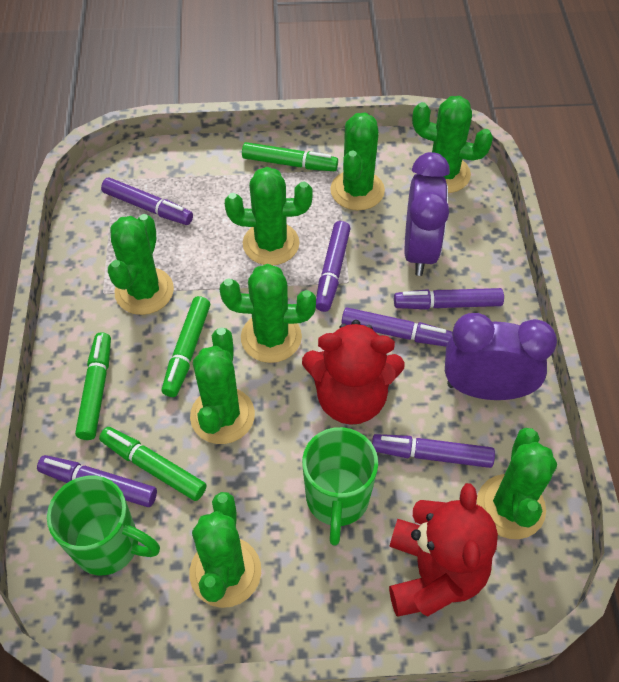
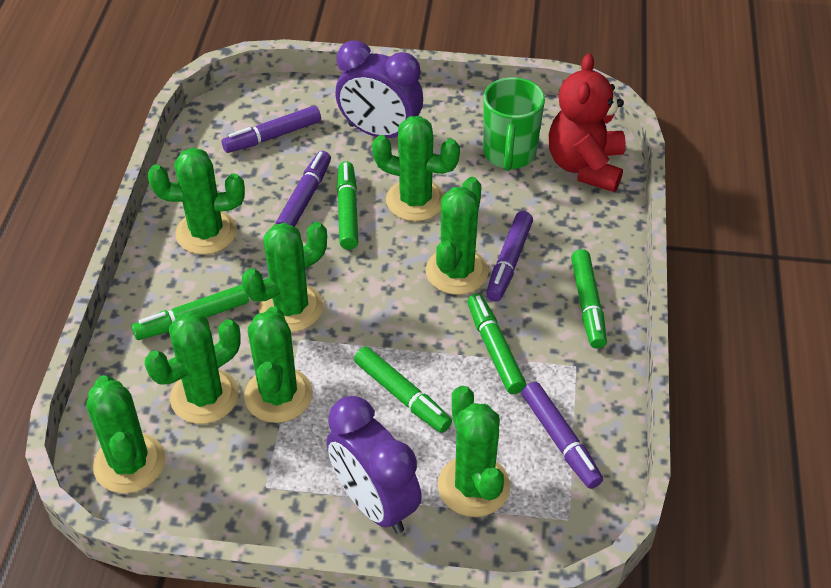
green marker: [75,332,111,440] [99,427,207,501] [162,296,210,397] [242,142,338,171] = 4 -> [131,285,249,340] [337,161,358,250] [354,346,452,433] [467,293,526,394] [571,249,607,349] = 5
green mug: [47,476,160,575] [302,427,378,546] = 2 -> [483,77,545,171] = 1
purple marker: [37,455,157,507] [101,177,193,225] [316,221,351,312] [341,308,452,346] [372,434,495,468] [394,288,504,310] = 6 -> [222,106,321,153] [276,151,331,227] [486,211,533,301] [522,382,603,489] = 4
red teddy bear: [302,320,405,425] [389,483,498,616] = 2 -> [548,53,626,192] = 1

